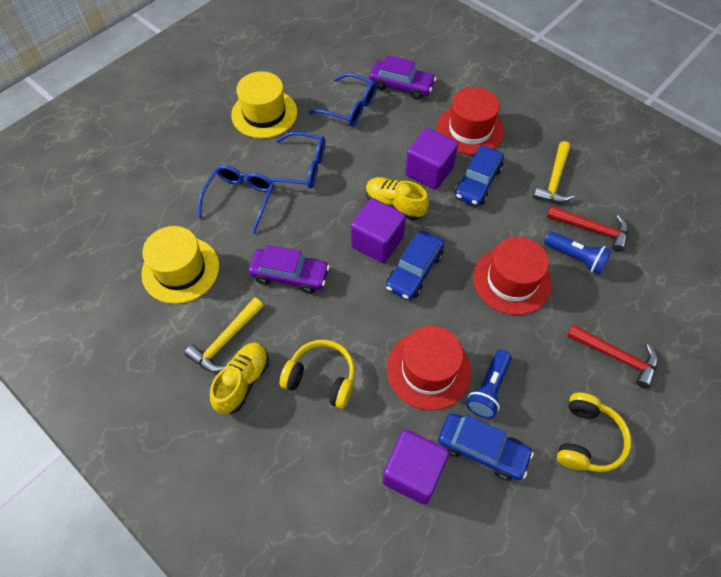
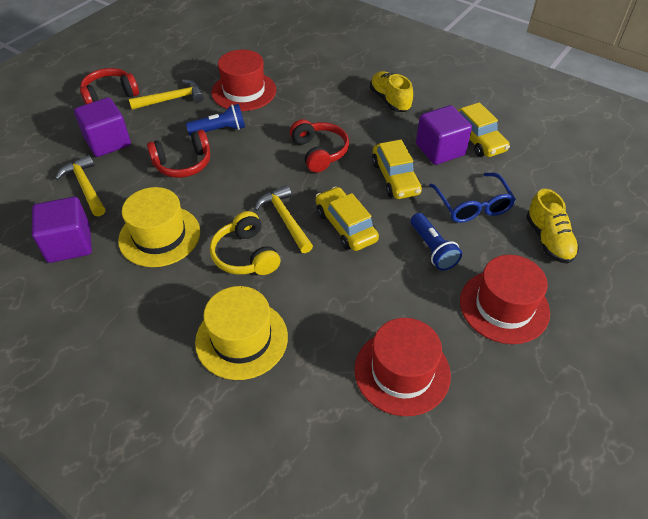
blue car: [386,231,445,300] [438,413,534,481] [455,146,504,206] = 3 -> none = 0
blue glasses: [198,165,274,234] [270,132,325,188] [308,73,377,126] = 3 -> [429,173,516,223] = 1
purple car: [248,245,330,294] [369,55,436,100] = 2 -> none = 0
red hammer: [547,206,628,252] [567,324,658,389] = 2 -> none = 0
red headphones: none = 0 -> [80,68,139,105] [147,130,210,178] [290,119,349,172] = 3
yellow car: none = 0 -> [316,187,379,251] [372,140,422,199] [457,102,510,157] = 3
yellow hammer: [185,297,264,372] [533,141,574,203] = 2 -> [55,155,105,216] [129,79,204,110] [254,185,313,253] = 3
yellow headphones: [279,340,355,409] [557,393,631,472] = 2 -> [210,211,280,275] = 1

